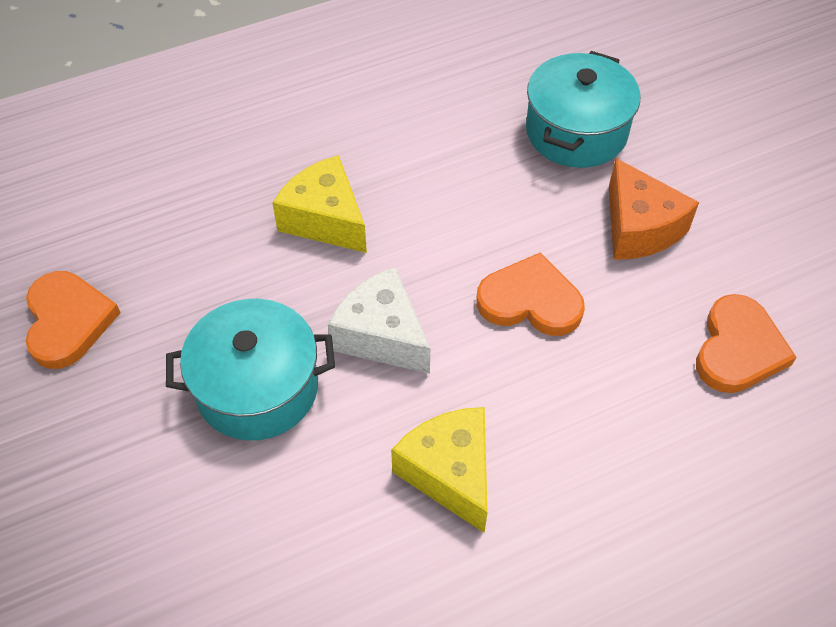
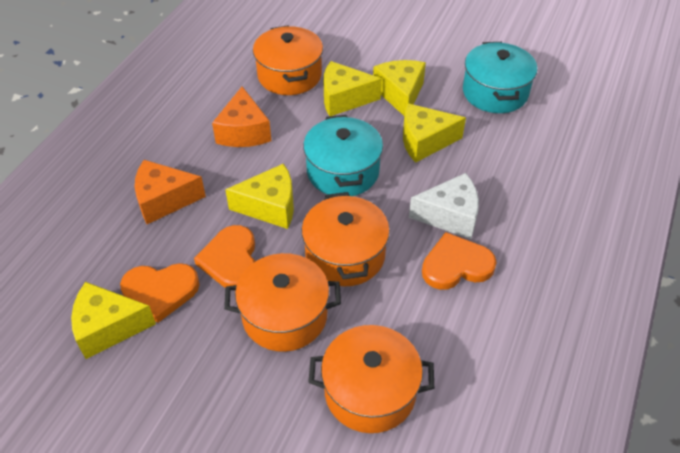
orange cheese: [609,158,699,260] = 1 -> [135,160,206,224] [212,87,271,147] = 2
orange pot: none = 0 -> [224,253,341,352] [253,25,323,95] [302,192,390,286] [308,325,434,433] = 4
yellow cheese: [272,155,367,253] [391,407,488,533] = 2 -> [71,282,156,359] [225,163,294,229] [324,61,382,116] [373,60,426,116] [403,103,466,163] = 5

